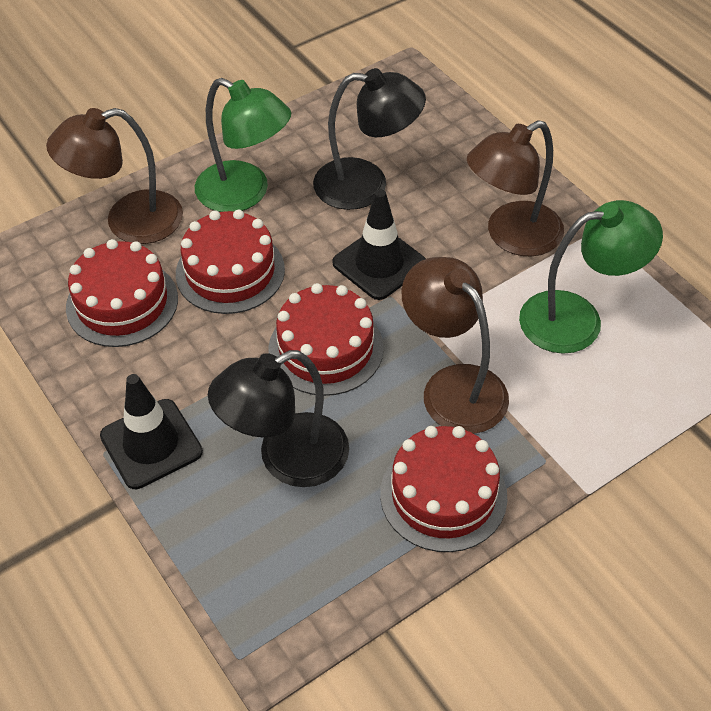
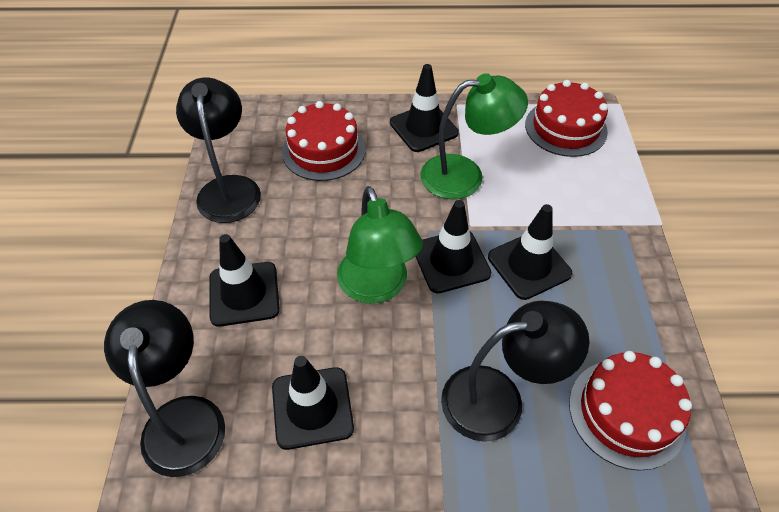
black lamp: [208,350,349,487] [313,68,426,210] = 2 -> [104,300,225,477] [176,78,261,223] [441,301,590,442] = 3
black traffic cone: [100,374,203,489] [332,189,426,300] = 2 -> [209,234,280,327] [272,356,354,450] [390,64,459,152] [415,200,491,293] [488,204,572,300] = 5
brown lamp: [46,108,183,244] [401,257,509,434] [467,120,564,256] = 3 -> none = 0
red cake: [66,239,178,347] [176,210,285,314] [268,283,384,396] [380,426,507,552] = 4 -> [282,101,366,181] [525,80,608,157] [569,351,692,471] = 3

